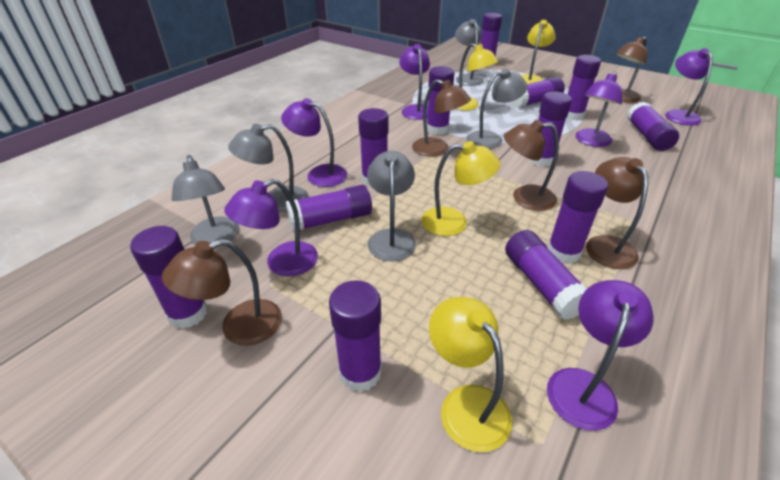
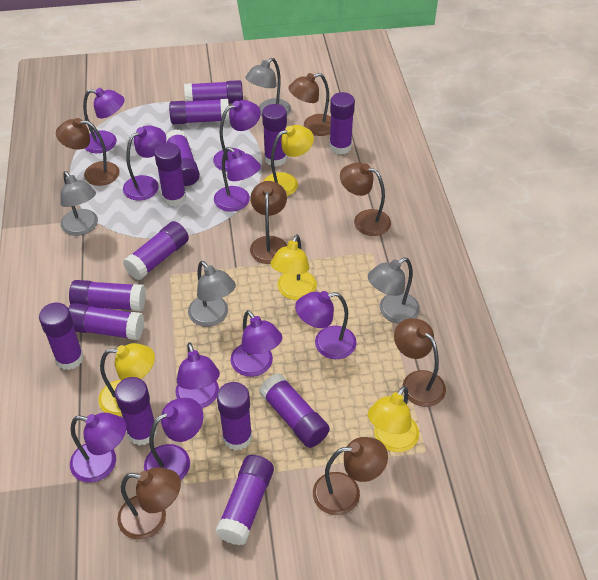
brown lamp: [162,239,282,346] [412,79,471,157] [504,120,559,211] [586,157,648,269] [616,37,647,102] = 5 -> [56,118,119,186] [117,467,181,540] [250,181,287,264] [288,73,331,136] [313,437,388,515] [340,162,391,236] [394,318,446,407] = 7
grey lamp: [172,155,239,246] [228,124,309,212] [367,151,416,261] [455,19,484,86] [467,69,528,149] = 5 -> [60,171,98,236] [188,261,236,327] [245,58,291,116] [368,258,420,324] = 4
purple glue stick: [130,226,208,329] [286,185,372,232] [329,280,382,392] [358,108,389,187] [427,66,454,135] [481,13,502,67] [505,230,587,320] [511,77,565,108] [529,91,572,167] [548,171,608,264] [566,55,601,120] [627,102,679,151] = 12 -> [39,303,84,370] [68,303,144,340] [69,280,146,311] [115,377,157,446] [123,221,189,280] [154,143,186,206] [166,129,200,186] [169,99,230,124] [184,80,243,104] [216,455,274,545] [217,382,252,451] [259,373,330,448] [262,104,287,167] [329,92,355,155] = 14
purple lamp: [224,179,318,276] [281,98,347,187] [399,44,430,120] [547,280,654,431] [575,72,622,147] [665,48,713,125] = 6 -> [70,413,127,483] [83,88,125,153] [123,125,166,201] [144,398,203,480] [175,343,220,408] [213,100,261,171] [214,147,261,212] [230,310,282,377] [295,291,357,359] = 9

